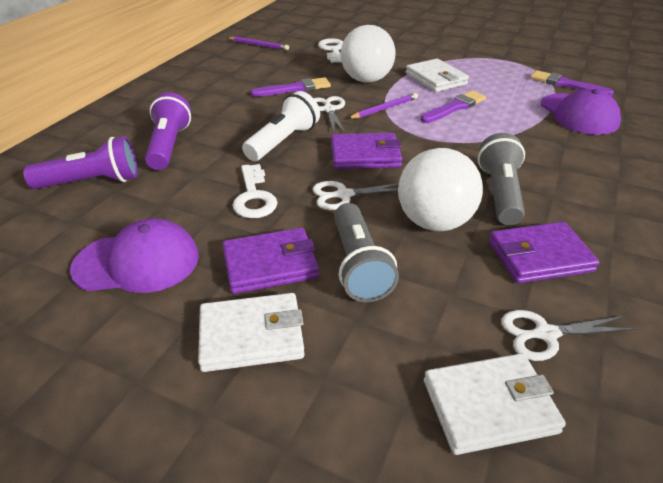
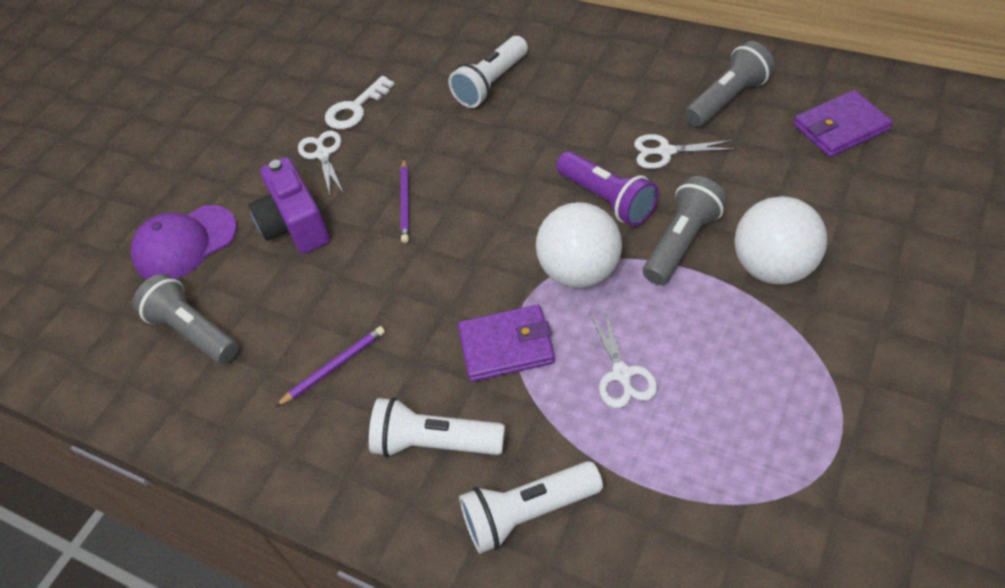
grey flashlight: [334,203,399,302] [478,133,525,225] = 2 -> [133,274,239,364] [643,176,727,285] [685,41,775,127] = 3
purple brush: [251,77,331,97] [421,91,486,123] [530,70,614,96] = 3 -> none = 0
purple camera: none = 0 -> [249,157,330,254] = 1
purple cap: [70,219,199,293] [541,89,621,135] = 2 -> [131,205,237,279] = 1
purple flashlight: [23,136,138,189] [145,92,191,170] = 2 -> [556,151,659,226] = 1
purple wallet: [222,228,319,294] [331,133,402,169] [489,222,599,283] = 3 -> [458,304,555,382] [794,90,893,157] = 2
white flashlight: [242,91,320,161] = 1 -> [369,397,505,457] [448,36,528,108] [459,461,603,554] = 3
white key: [233,164,278,218] [318,38,344,63] = 2 -> [325,76,395,129] = 1
white wallet: [198,293,305,372] [406,59,469,92] [424,353,566,455] = 3 -> none = 0

